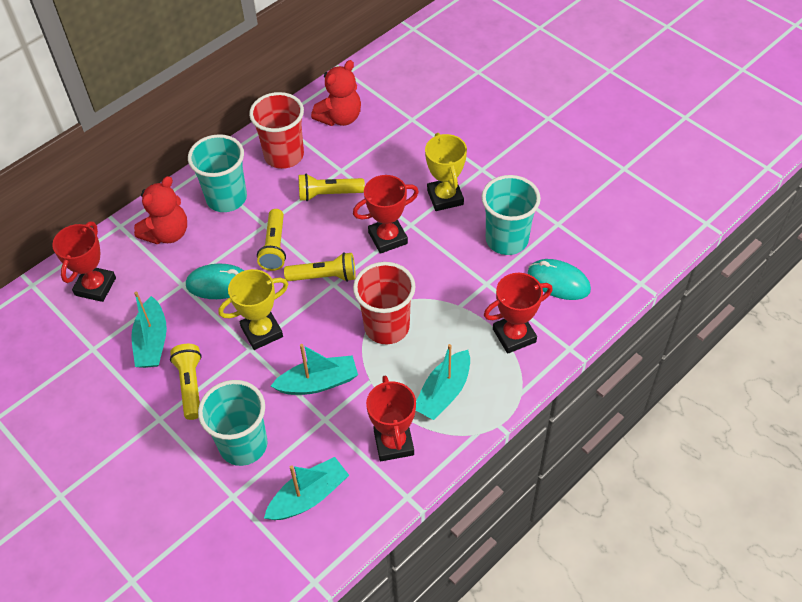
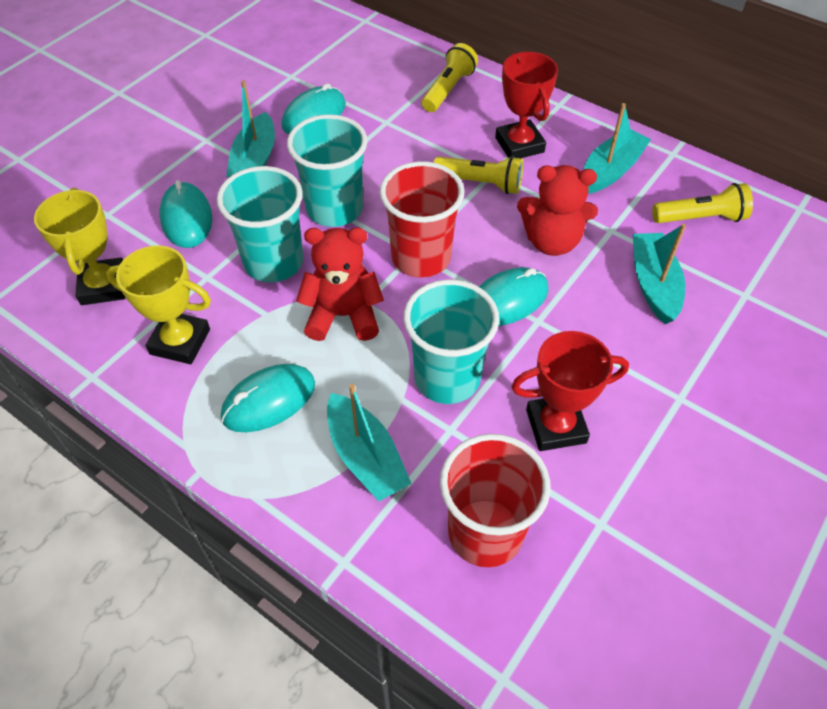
red trophy: [52,222,116,302] [353,175,419,254] [366,376,416,461] [484,273,553,354] = 4 -> [495,52,558,158] [511,331,629,451] = 2
turquoise mouse: [186,264,244,299] [527,259,591,300] = 2 -> [159,180,212,248] [221,364,315,432] [282,83,346,134] [479,267,548,326] = 4
yellow flashlight: [170,344,202,420] [257,209,286,271] [284,252,356,282] [299,174,365,201] = 4 -> [422,43,478,112] [433,156,523,194] [652,183,753,223] = 3

